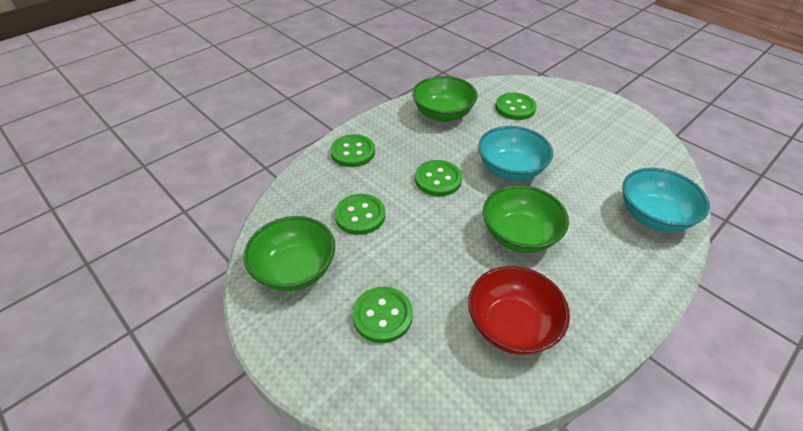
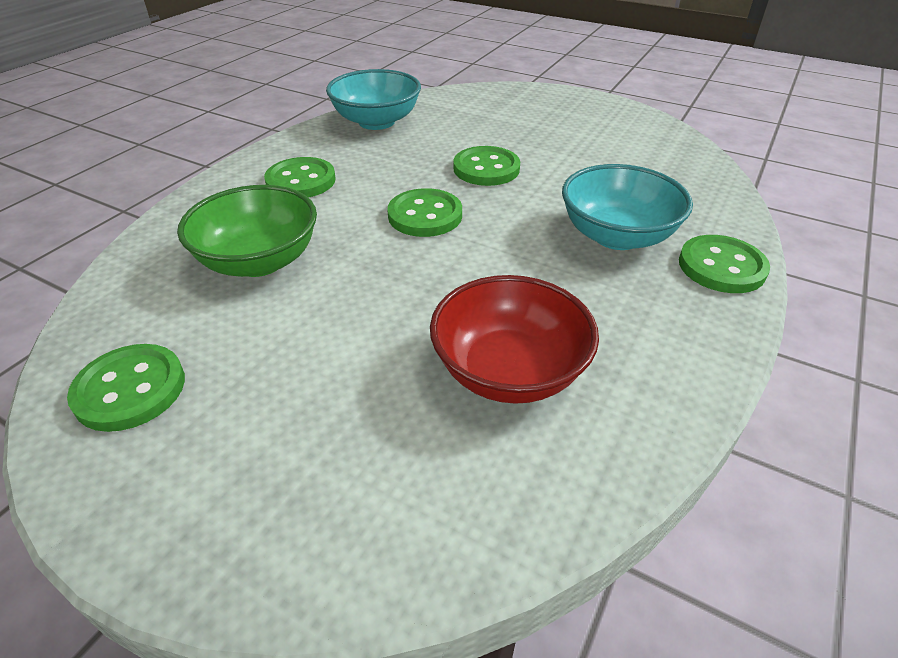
green bowl: [243,216,335,291] [412,76,478,122] [483,185,569,253] = 3 -> [177,185,317,277] = 1

